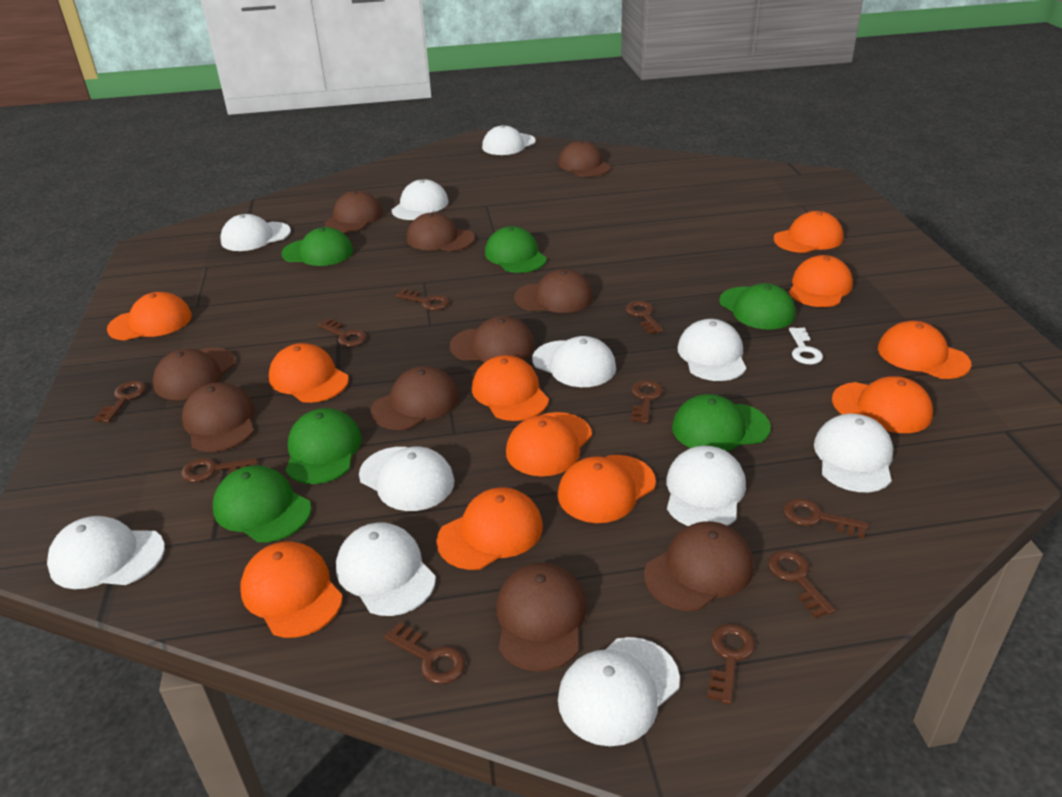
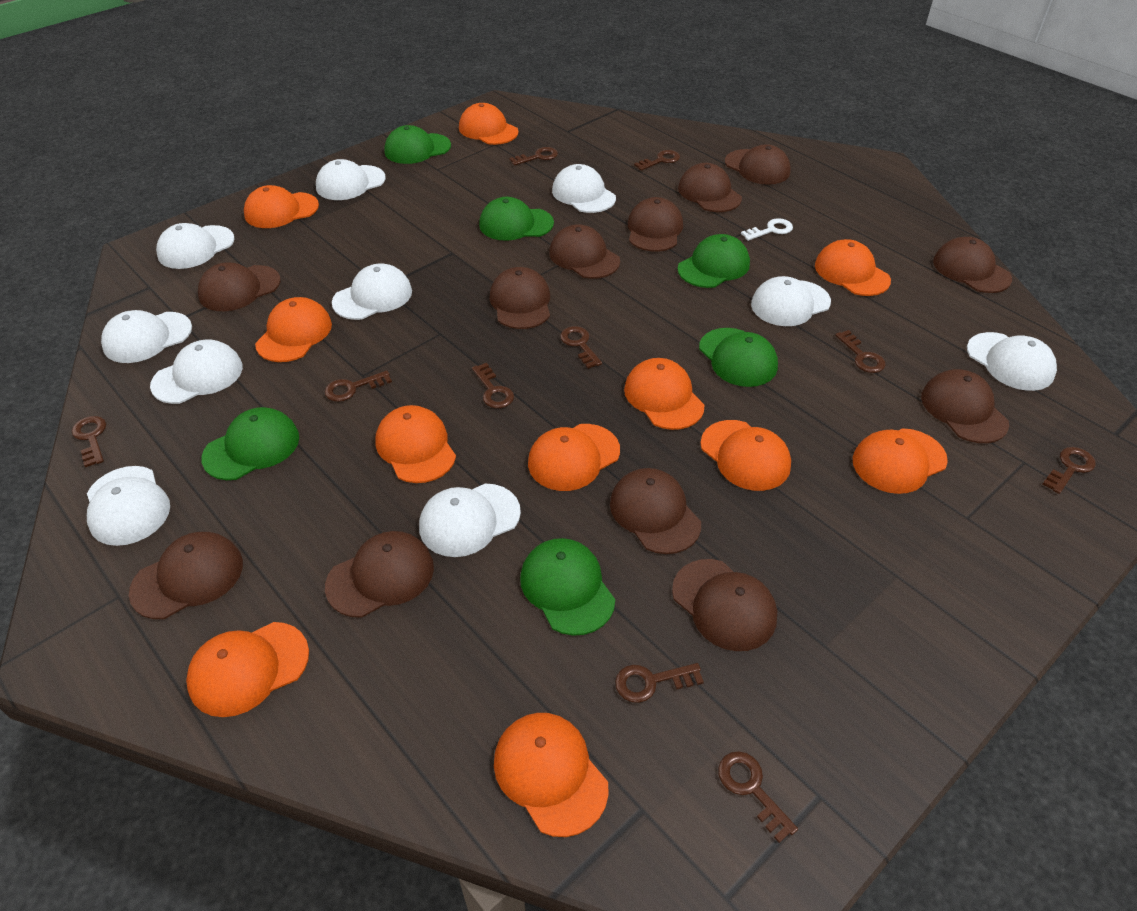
brown cap: [153,348,236,400] [182,383,255,452] [325,191,383,233] [371,366,459,430] [407,213,475,251] [450,316,535,362] [496,563,587,672] [514,269,593,313] [558,141,611,177] [644,521,754,611] = 10 -> [129,532,243,619] [198,263,280,311] [325,531,434,618] [489,267,550,329] [549,224,620,279] [610,468,701,554] [628,197,683,252] [672,559,777,651] [678,163,742,212] [725,144,791,185] [921,369,1009,443] [933,237,1012,293] = 12
white cap: [47,516,165,589] [220,214,291,251] [336,523,436,616] [359,447,455,511] [392,179,449,220] [482,125,536,155] [532,336,616,387] [558,637,680,746] [667,446,746,526] [678,319,746,381] [814,414,893,492] = 11 -> [87,466,170,546] [101,310,192,363] [150,340,243,404] [156,223,235,269] [316,159,386,200] [332,264,412,320] [419,484,521,557] [552,164,616,213] [751,276,831,326] [967,332,1057,391] = 10

